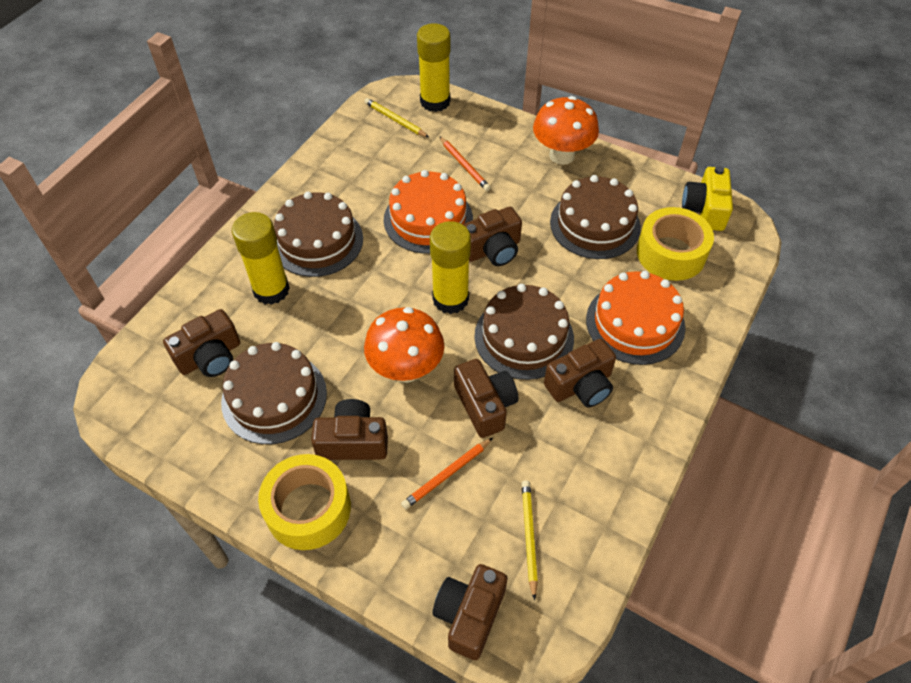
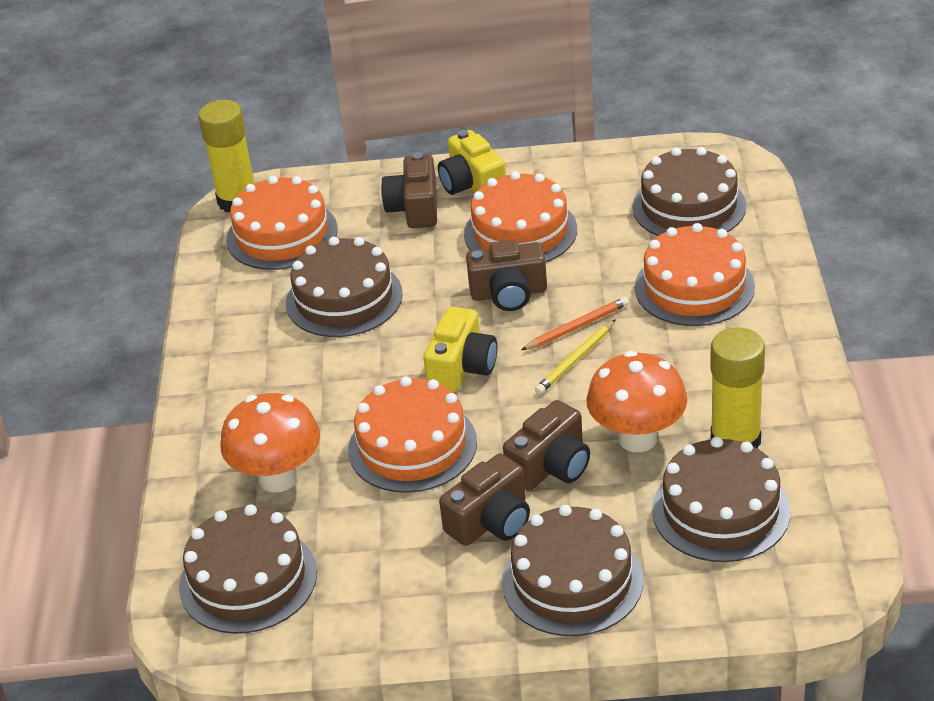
brown cake: [221,342,327,444] [274,192,363,277] [474,284,574,380] [550,175,641,259] = 4 -> [179,505,317,634] [286,237,403,337] [502,505,643,636] [632,147,746,236] [652,437,790,562] = 5
brown camera: [163,309,240,377] [311,399,388,460] [432,564,508,660] [454,359,518,438] [463,207,522,266] [544,339,616,407] = 6 -> [381,152,437,228] [439,453,530,546] [466,240,547,311] [503,400,590,490] = 4
orange cake: [384,170,473,254] [586,271,685,365] = 2 -> [226,176,338,270] [348,376,477,493] [464,171,577,262] [635,223,755,326] = 4
orange pencil: [401,438,493,509] [439,136,491,191] = 2 -> [521,297,629,350] = 1
yellow camera: [682,166,733,231] = 1 -> [423,307,497,392] [438,130,506,195] = 2
yellow glue stick: [232,212,290,305] [417,24,450,112] [430,221,471,314] = 3 -> [198,100,255,212] [710,327,765,449] = 2
yellow pencil: [364,98,429,137] [522,480,538,600] = 2 -> [535,319,616,394] = 1
yellow tape: [258,454,351,550] [637,207,714,281] = 2 -> none = 0

